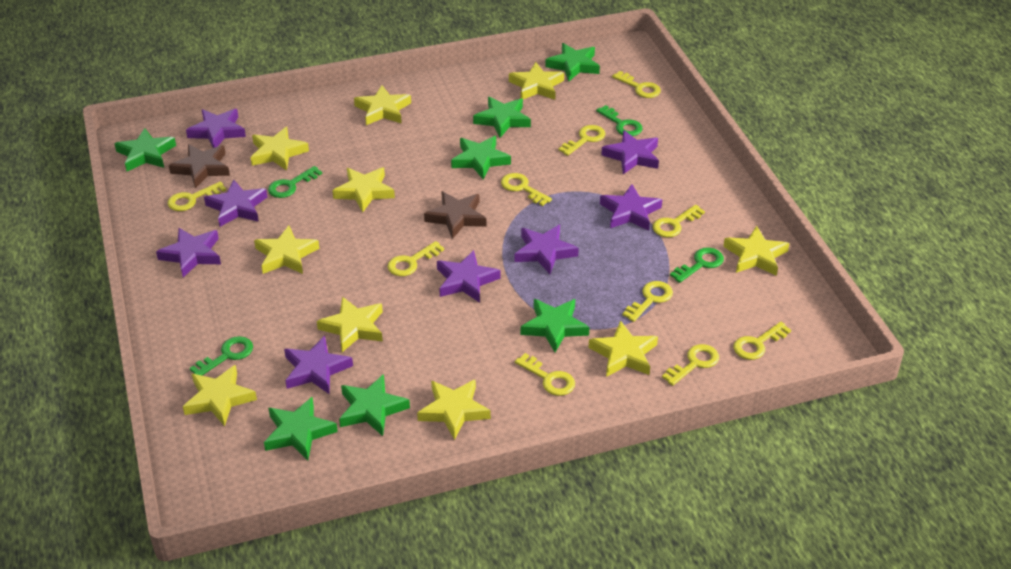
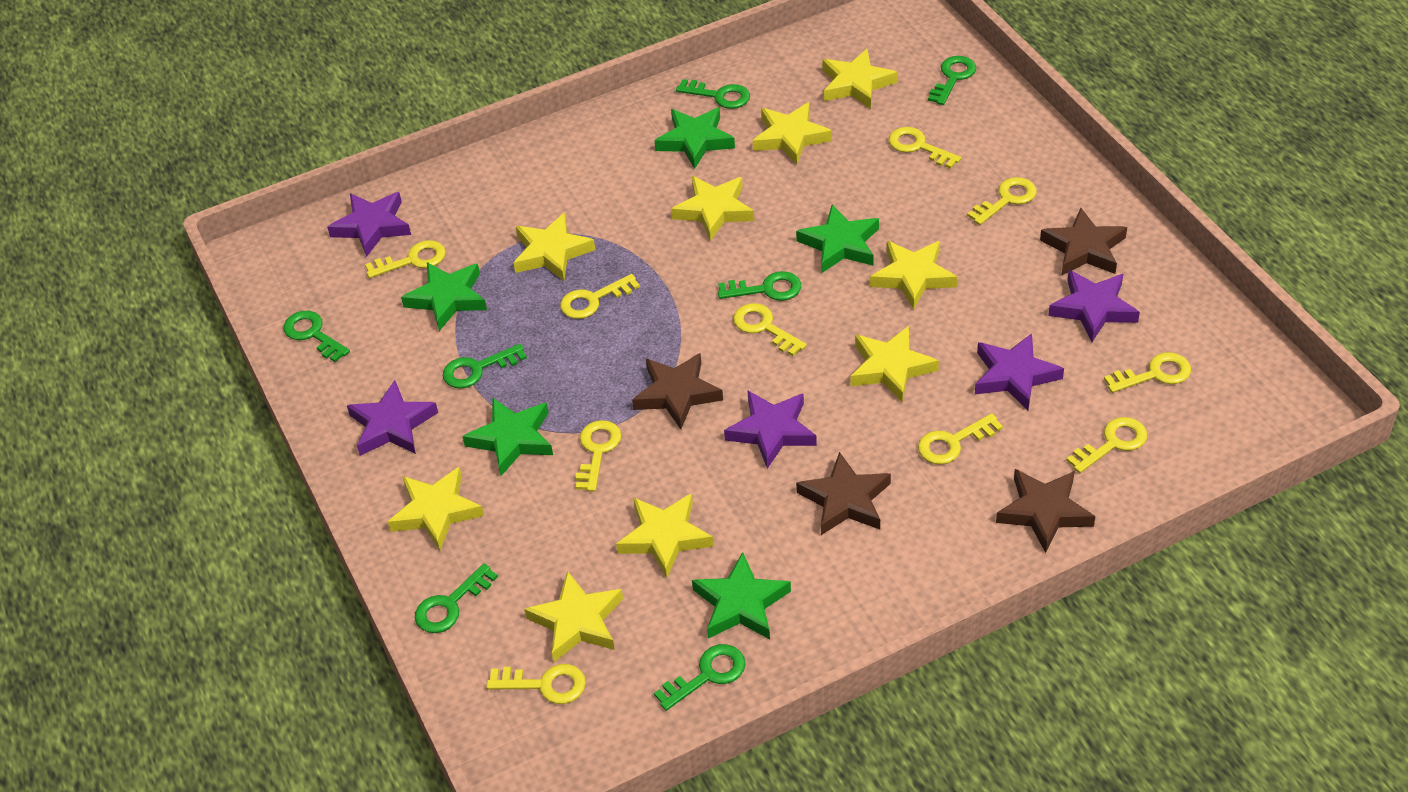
brown star: [169,144,230,188] [424,191,487,239] = 2 -> [632,353,723,429] [796,452,891,535] [996,469,1095,553] [1040,208,1127,276] = 4
green key: [190,336,253,375] [268,166,322,198] [596,105,643,136] [670,248,724,283] = 4 -> [283,311,350,362] [415,563,498,633] [443,344,527,388] [654,644,746,711] [676,79,750,109] [718,271,801,301] [928,56,976,105] = 7
green star: [114,128,176,171] [264,397,338,460] [339,374,410,436] [451,136,511,179] [473,97,531,138] [521,299,590,352] [545,43,600,81] = 7 -> [401,262,487,331] [462,398,553,476] [654,108,735,169] [692,552,791,639] [796,205,879,273] = 5
purple star: [156,228,221,278] [186,109,246,148] [204,180,267,227] [284,336,353,394] [437,250,501,303] [514,225,579,274] [600,184,662,231] [601,130,659,174] = 8 -> [327,192,411,257] [347,380,438,456] [724,390,817,469] [975,333,1064,410] [1048,270,1140,342] = 5
yellow star: [183,365,257,426] [250,127,309,171] [254,225,319,274] [317,297,383,352] [332,167,395,212] [354,85,411,125] [417,379,491,440] [509,62,564,100] [588,320,658,377] [723,226,789,276] = 10 -> [388,467,484,550] [513,213,595,281] [524,571,623,662] [616,493,714,578] [671,176,754,241] [753,102,832,165] [822,49,898,109] [850,326,939,402] [870,241,957,310] = 9

